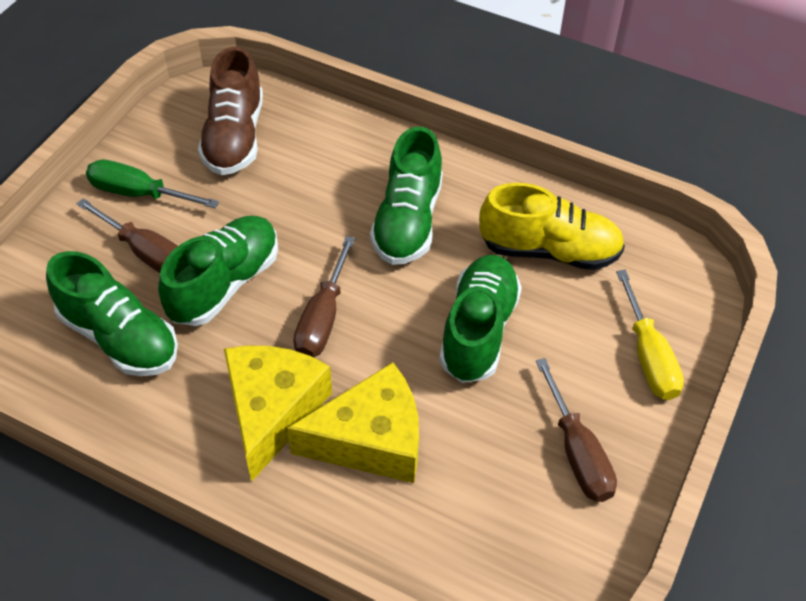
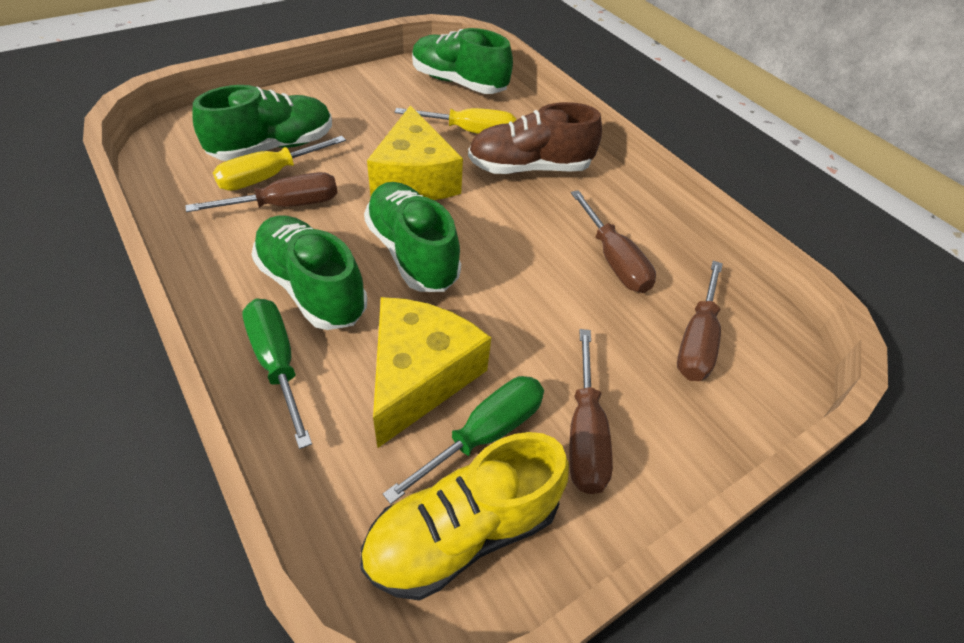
brown screwdriver: [77,198,178,273] [293,236,355,357] [536,358,617,502] = 3 -> [185,172,338,212] [569,329,613,494] [571,190,656,293] [677,261,723,381] = 4
green screwdriver: [86,160,219,208] = 1 -> [243,299,312,449] [383,376,544,504] = 2
yellow screwdriver: [616,270,684,400] = 1 -> [213,136,346,191] [395,108,517,134] = 2

